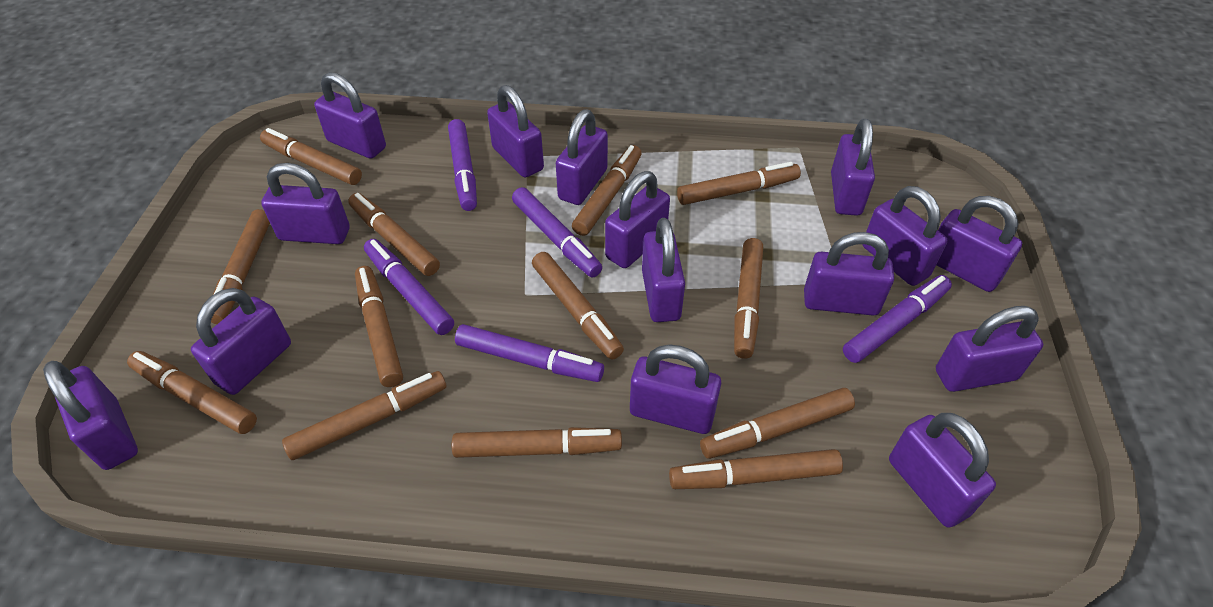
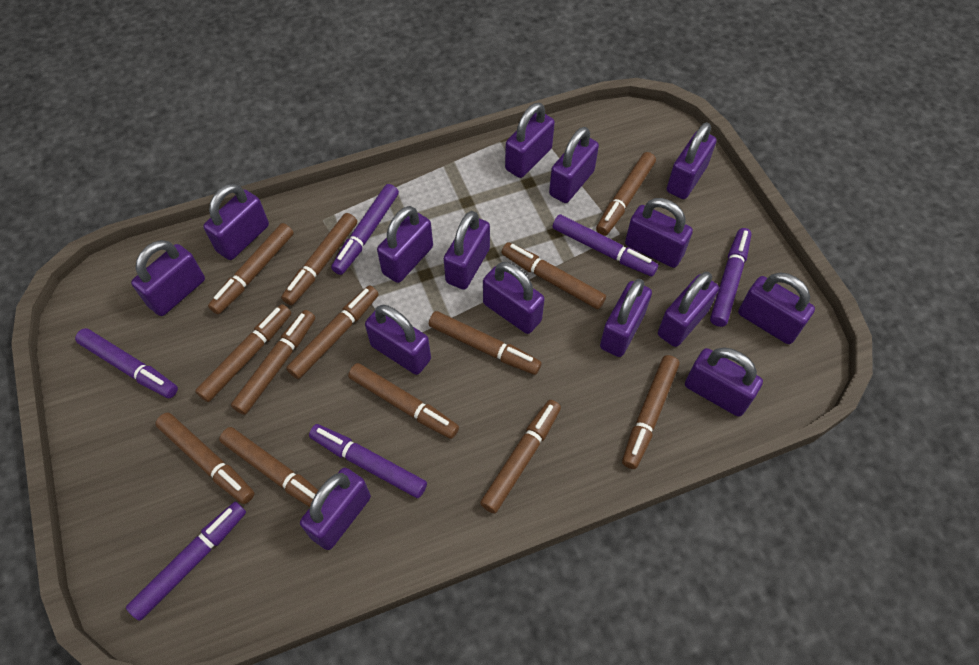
purple marker: [364,239,454,335] [448,119,477,211] [455,324,604,382] [512,187,602,277] [843,275,952,363] = 5 -> [75,328,178,398] [126,502,246,621] [309,424,427,498] [331,184,399,275] [553,214,658,276] [710,228,752,327] = 6

